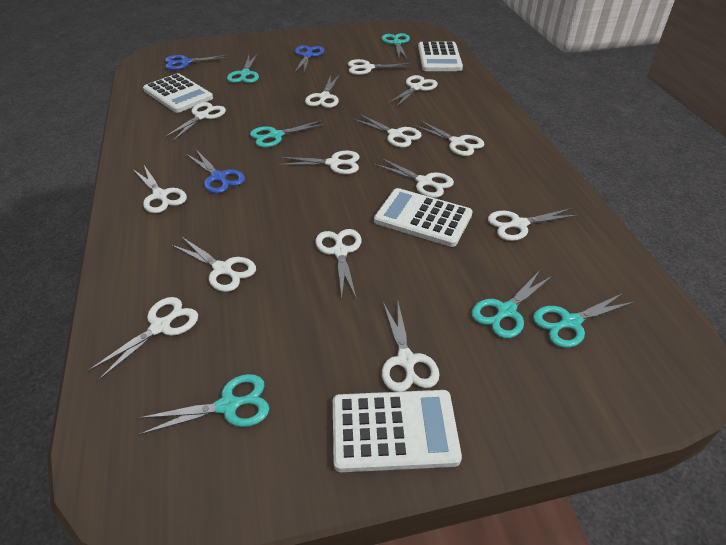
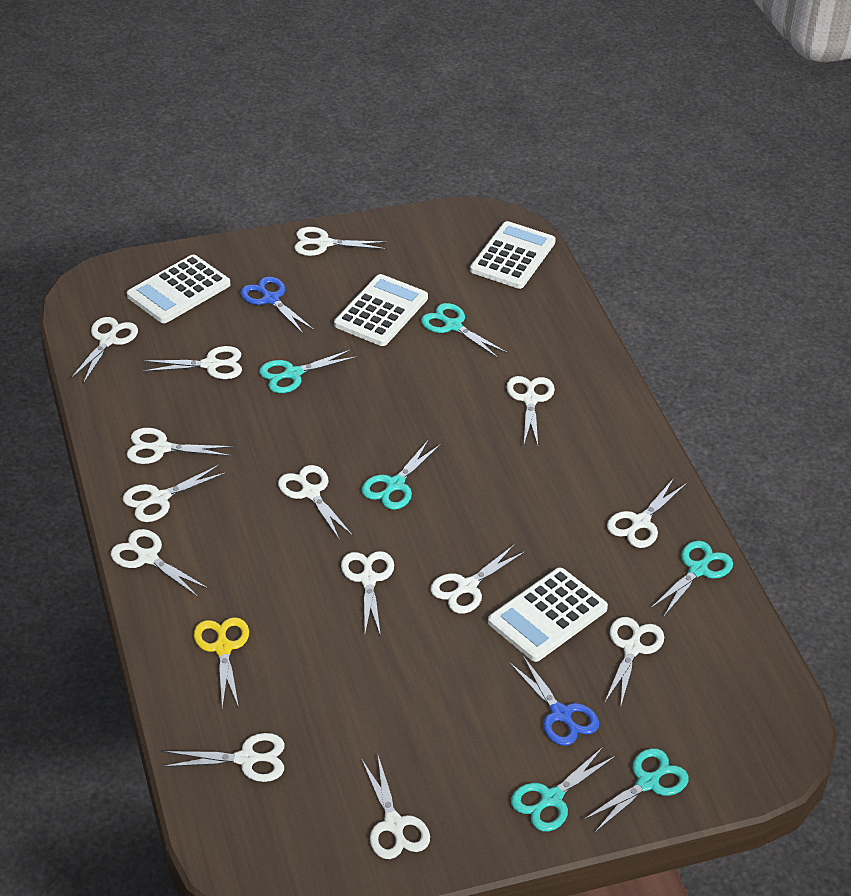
blue scissors: [165,55,229,70] [186,150,245,194] [294,45,324,74] = 3 -> [240,276,315,335] [509,655,599,746] = 2
yellow scissors: none = 0 -> [194,617,249,708] = 1

